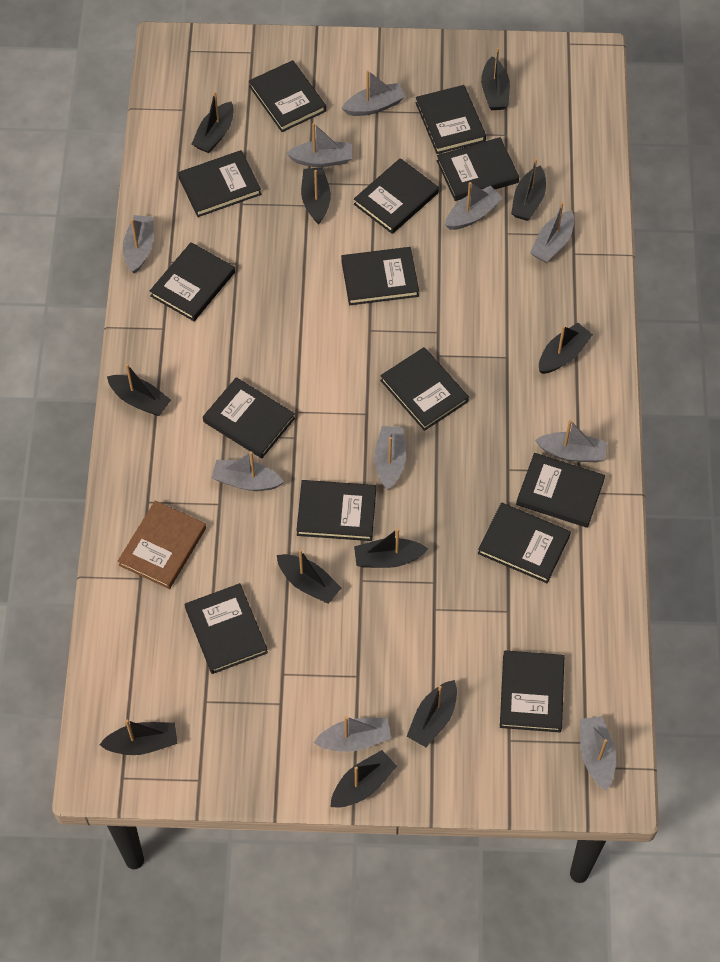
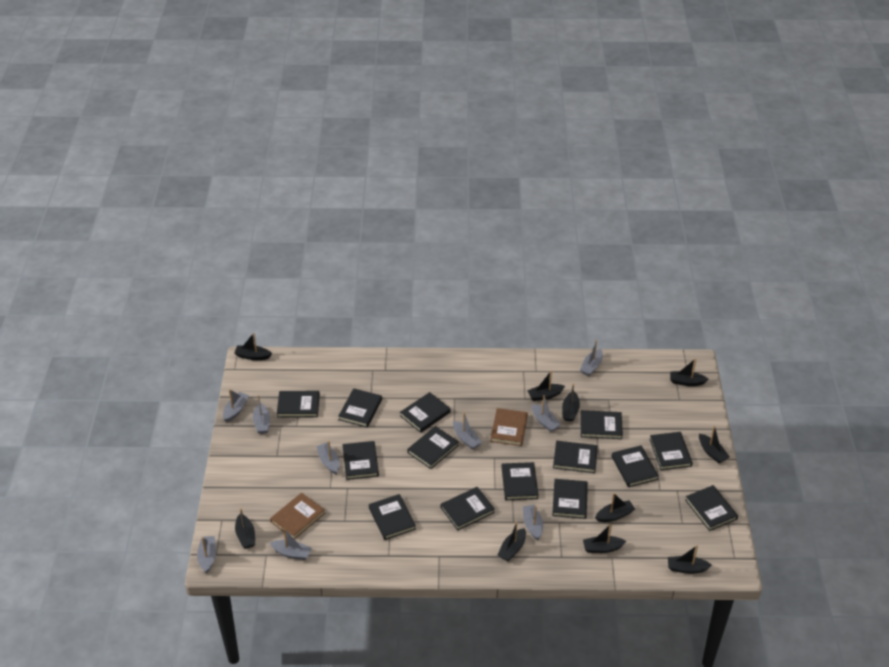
black boat: [99,720,177,755] [107,364,171,416] [191,91,234,153] [277,549,341,604] [301,167,331,224] [331,750,397,808] [354,528,428,568] [406,680,457,747] [481,48,510,110] [511,158,546,221] [539,323,593,374] = 11 -> [234,333,272,360] [235,508,255,549] [497,522,526,561] [527,371,565,401] [562,383,580,422] [583,524,627,553] [595,493,635,522] [668,545,712,574] [670,358,708,386] [699,426,730,463] = 10
brown book: [118,500,206,589] = 1 -> [270,493,325,539] [490,408,528,446] = 2
grey boat: [123,215,154,274] [211,451,284,491] [286,123,352,167] [314,716,392,752] [342,70,405,116] [374,426,406,489] [445,182,503,230] [530,202,574,263] [535,420,607,462] [580,716,616,791] = 10 -> [197,536,216,573] [223,389,249,422] [253,395,270,434] [270,528,312,560] [316,441,340,474] [453,412,482,450] [523,505,543,541] [532,395,561,432] [580,340,603,376] = 9

